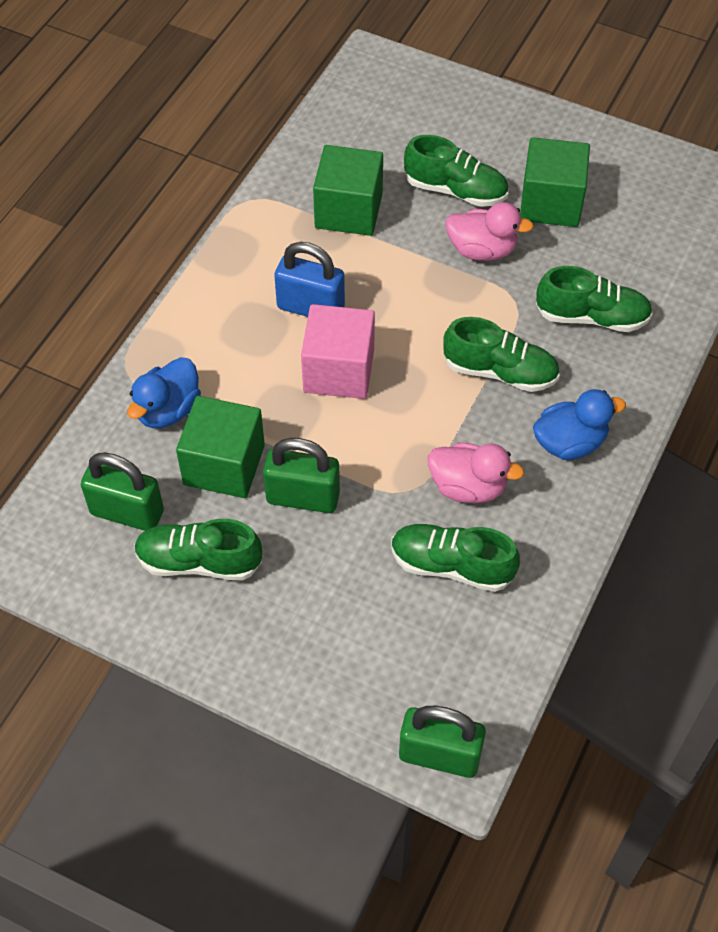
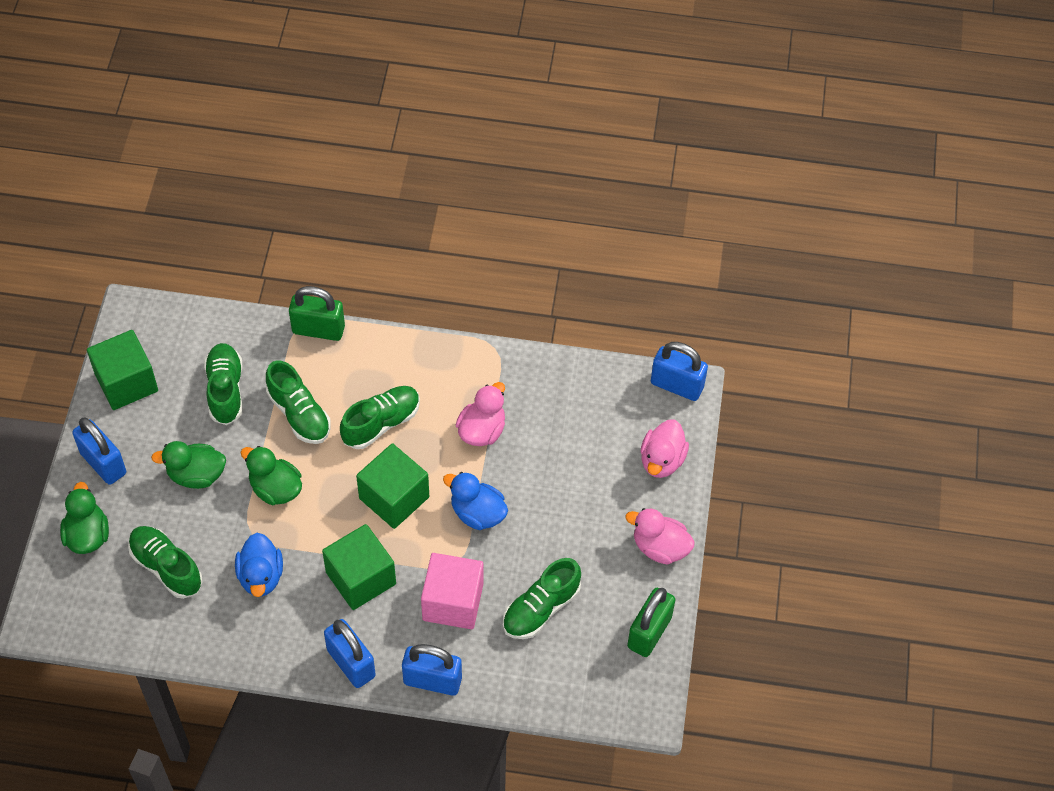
blue padlock: [274,242,345,317] = 1 -> [72,418,126,485] [324,619,376,688] [402,644,462,696] [651,342,708,401] = 4
green duck: none = 0 -> [60,482,109,554] [151,441,226,489] [241,446,302,505] = 3
green padlock: [81,452,164,531] [263,438,340,513] [399,706,486,778] = 3 -> [289,286,345,341] [627,588,676,657] = 2
pink duck: [428,443,524,503] [446,202,534,261] = 2 -> [456,382,505,446] [625,508,695,565] [641,419,689,478] = 3

